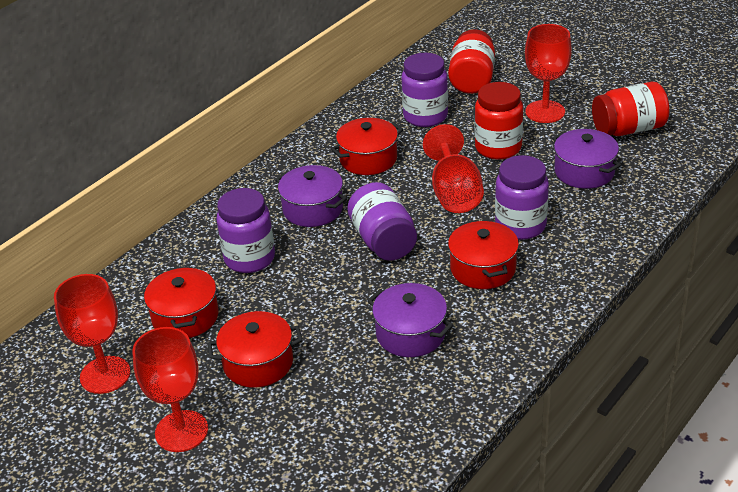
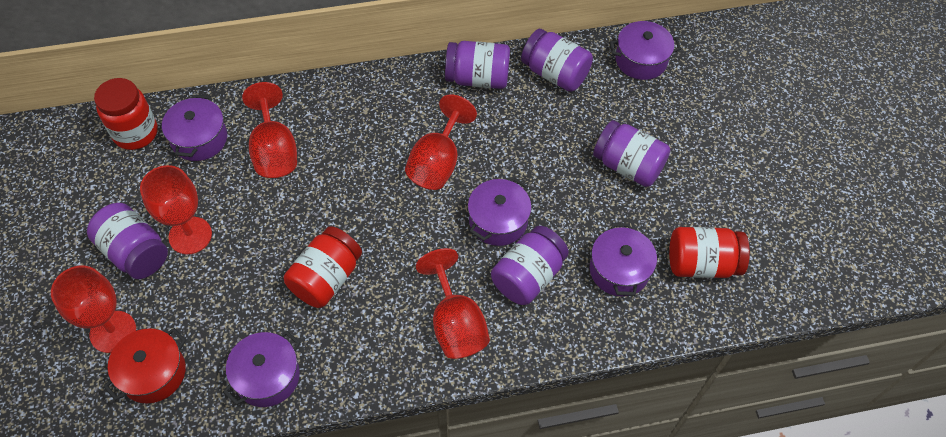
purple jar: [216,188,275,273] [347,182,417,261] [402,53,448,127] [495,155,549,240] = 4 -> [87,203,168,279] [445,41,510,89] [491,226,569,305] [521,29,593,92] [593,120,670,187] = 5
purple pot: [275,165,347,227] [367,283,453,357] [552,129,621,189] = 3 -> [162,94,227,161] [223,331,300,407] [468,178,532,246] [590,223,657,297] [610,21,681,80] = 5
red goblet: [54,274,131,394] [132,327,208,452] [423,124,484,213] [525,24,572,123] = 4 -> [51,266,136,353] [140,165,212,254] [242,82,297,178] [405,95,477,190] [416,248,490,359] = 5
red pot: [144,266,219,338] [207,311,303,388] [331,118,403,175] [448,220,519,289] = 4 -> [103,328,186,403] = 1

